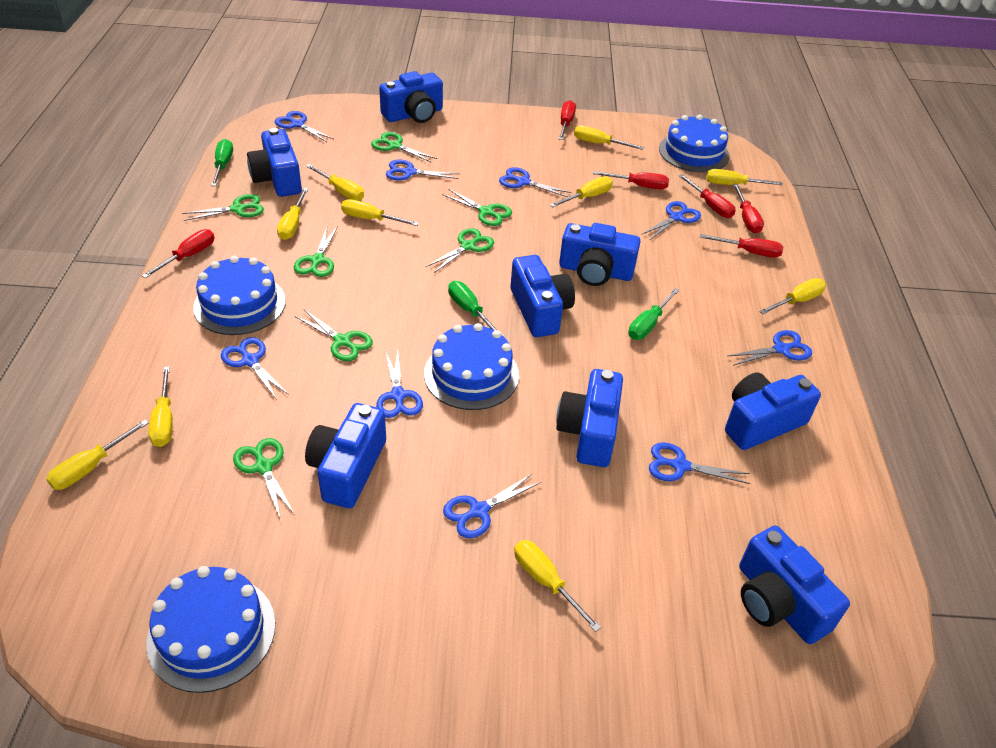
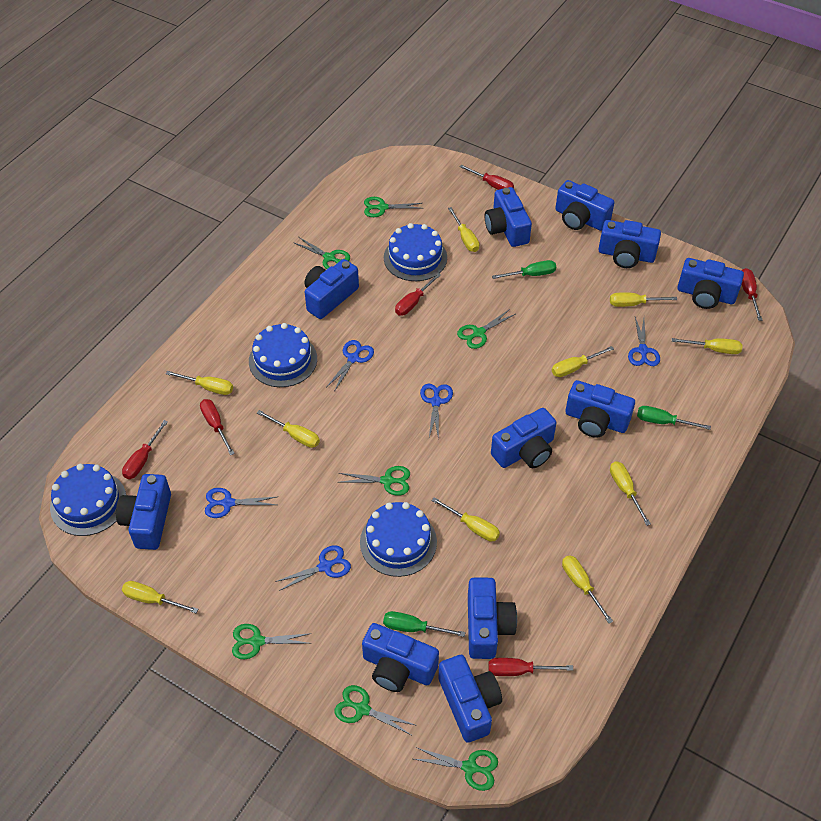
blue camera: [247,128,302,197] [305,403,386,508] [379,71,443,123] [511,255,575,337] [556,369,623,467] [559,223,640,286] [725,373,821,450] [739,526,850,644] = 8 -> [116,474,171,550] [305,259,359,319] [362,623,439,692] [438,655,502,743] [468,578,517,659] [485,187,532,247] [491,408,557,468] [555,180,615,231] [565,380,635,438] [598,220,661,268] [677,258,744,309] = 11
blue scissors: [221,337,289,400] [275,111,334,142] [376,350,423,418] [386,160,460,180] [443,473,541,538] [499,167,572,197] [641,201,701,241] [649,442,750,484] [728,330,812,366] = 9 -> [205,488,277,518] [275,545,351,591] [327,340,374,392] [420,384,453,440] [628,317,660,366] = 5

